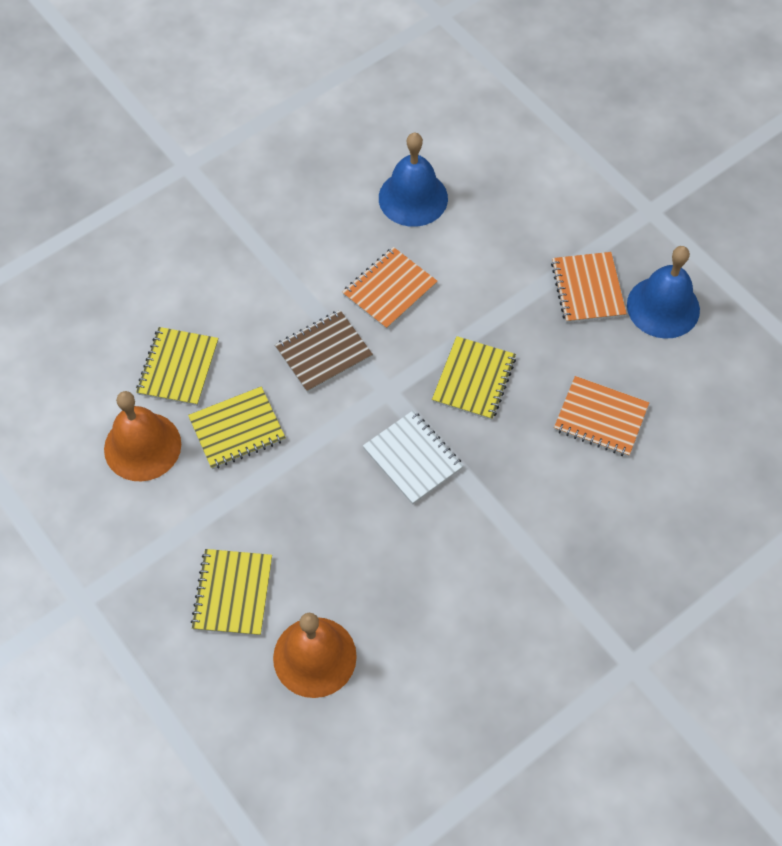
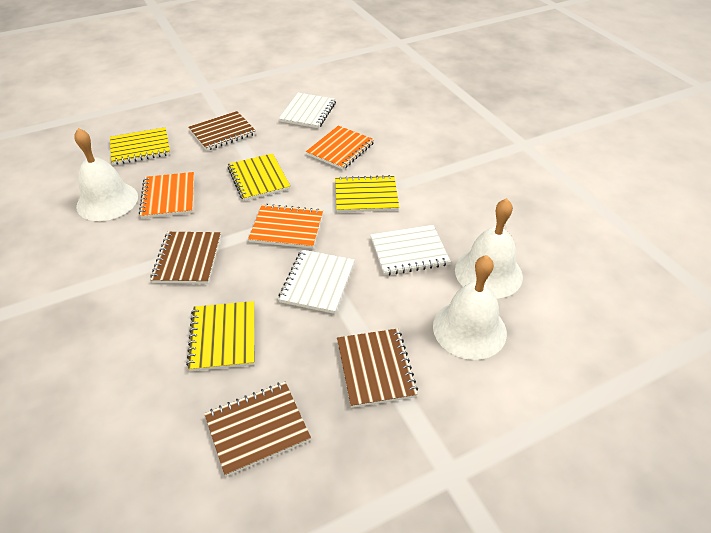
blue bell: [379,133,448,227] [627,246,700,339] = 2 -> none = 0
brown notebook: [275,310,373,393] = 1 -> [150,232,221,284] [189,111,256,151] [204,382,311,477] [337,329,418,408] = 4
orange bell: [104,391,181,481] [273,613,357,698] = 2 -> none = 0
white bell: none = 0 -> [74,128,138,221] [433,255,507,360] [455,198,523,299] = 3
white notebook: [363,410,463,504] = 1 -> [278,250,355,314] [279,93,336,128] [370,225,451,275] = 3

